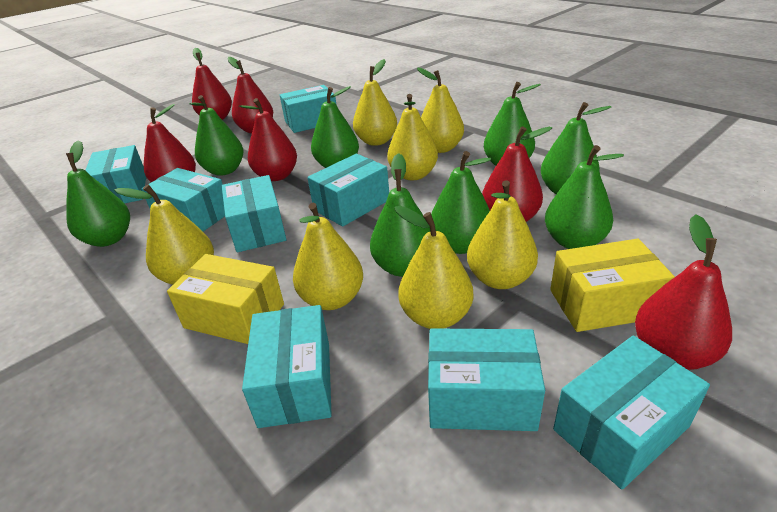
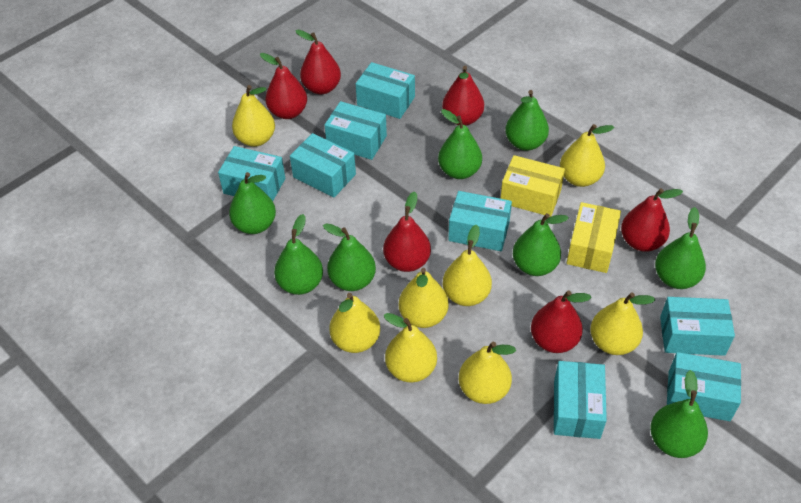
yellow pear: [114,184,214,285] [293,203,363,310] [353,59,397,146] [387,94,438,180] [394,206,473,329] [417,68,464,153] [467,180,538,289] = 7 -> [232,85,275,147] [329,293,380,353] [384,313,437,382] [399,268,449,328] [443,224,492,306] [459,342,516,404] [560,124,615,187] [590,292,655,355] = 8

